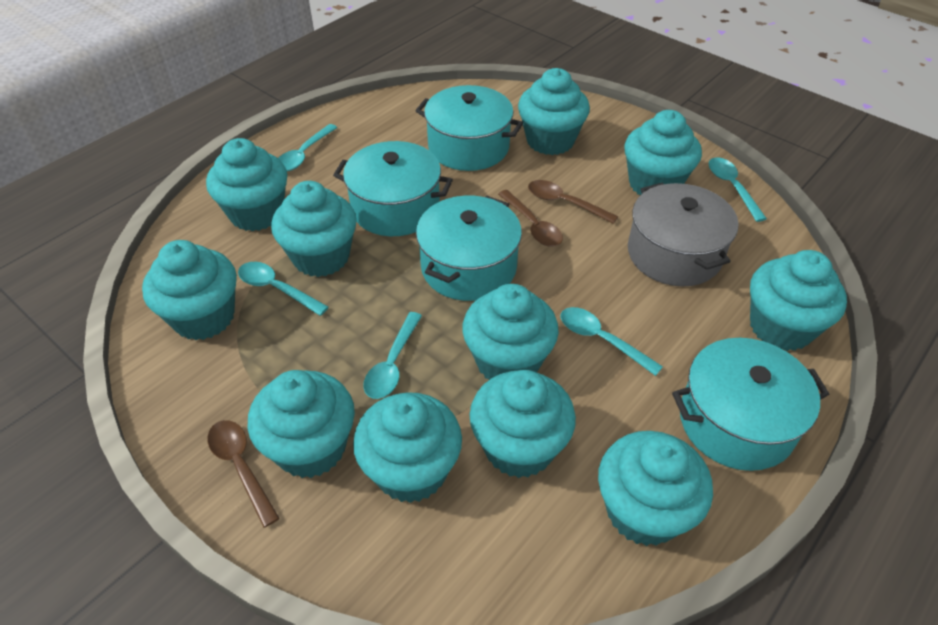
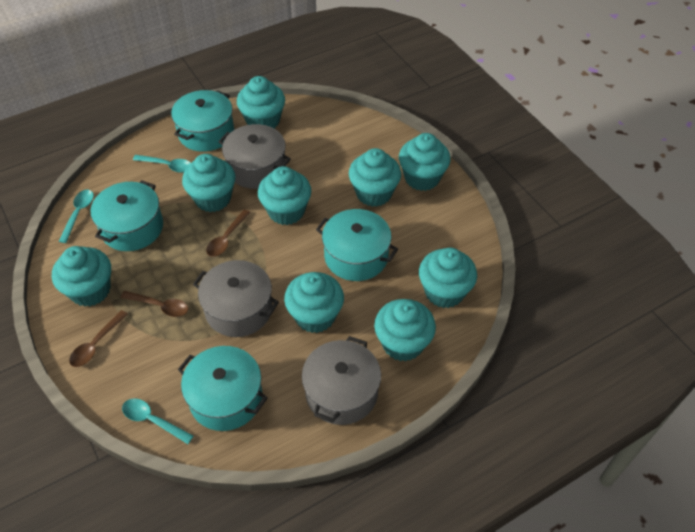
grey pot: [628,182,739,286] = 1 -> [193,260,279,337] [218,124,291,189] [302,336,381,425] = 3
turquoise cupcake: [142,240,237,340] [206,138,287,231] [248,370,355,478] [271,181,357,277] [353,392,462,503] [462,284,559,379] [469,370,576,478] [518,68,590,155] [598,431,713,546] [624,110,702,195] [750,250,847,351] = 11 -> [52,246,111,307] [182,154,235,212] [237,76,285,128] [258,166,311,225] [284,272,344,333] [349,148,401,207] [374,299,436,362] [399,133,451,191] [419,248,477,308] = 9
turquoise spoon: [238,262,329,316] [278,124,337,171] [363,312,422,399] [561,307,663,376] [709,157,767,222] = 5 -> [59,190,94,243] [122,398,194,444] [133,155,191,173] = 3

